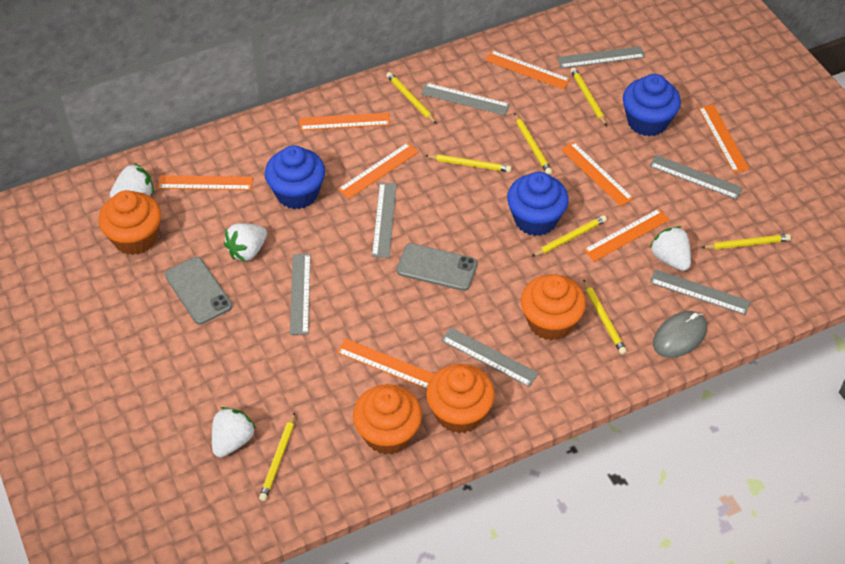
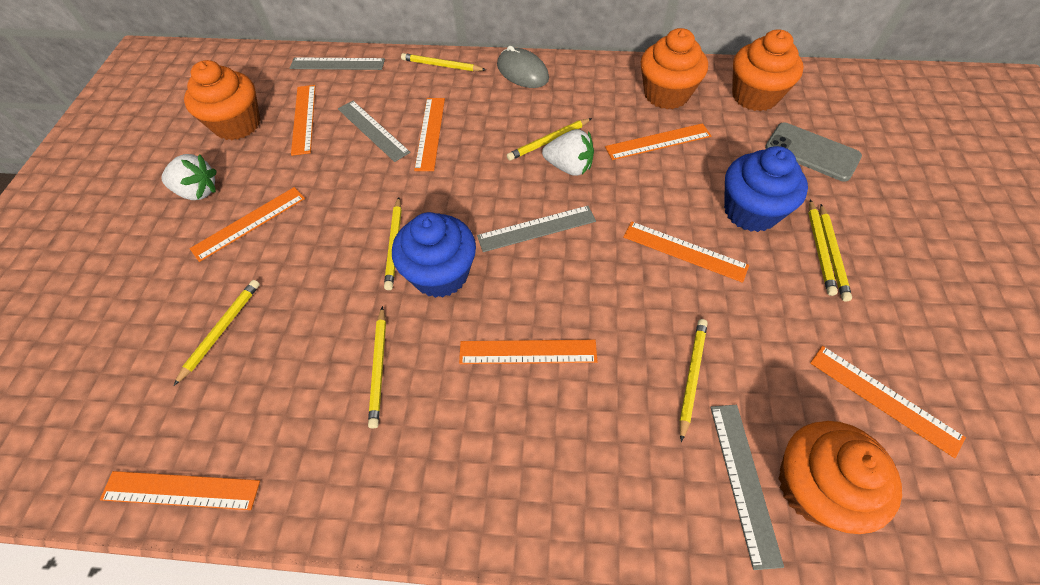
blue cupcake: [265,145,325,209] [507,172,569,236] [623,74,681,136] = 3 -> [392,212,476,298] [724,146,808,232] = 2
grey phone: [165,257,232,324] [397,243,477,291] = 2 -> [765,123,862,182] = 1
grey ruler: [290,254,311,335] [372,183,397,258] [421,83,510,115] [441,328,539,387] [557,46,645,68] [650,155,743,200] [650,269,751,315] = 7 -> [290,57,385,70] [338,101,410,162] [477,206,596,252] [710,405,784,570] = 4
white strawberry: [110,163,154,198] [212,407,256,457] [224,223,267,262] [650,226,691,271] = 4 -> [161,154,216,200] [542,129,594,176] = 2

